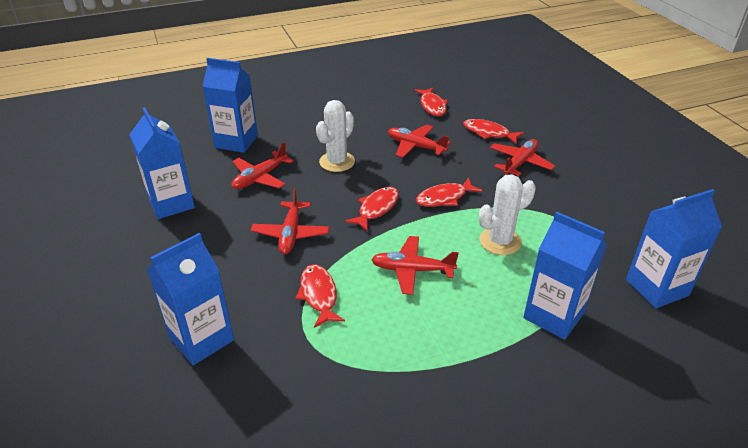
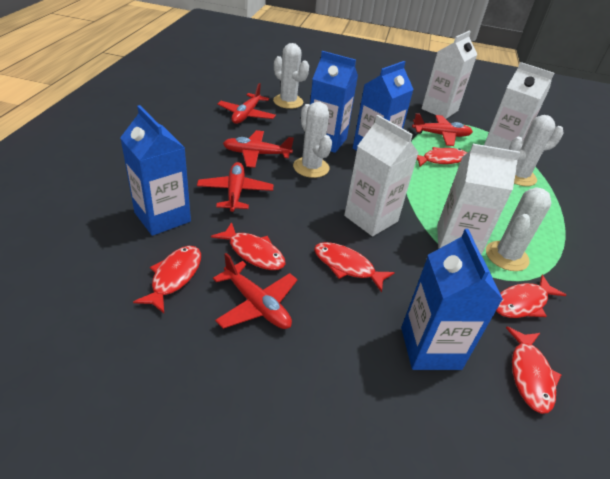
blue carton: [129,107,195,219] [147,233,234,365] [202,58,258,153] [523,211,607,340] [626,189,722,308] = 5 -> [120,105,191,236] [310,51,358,153] [353,61,414,151] [401,229,503,370] = 4
red fish: [296,265,345,328] [345,187,399,232] [414,87,448,116] [416,177,482,207] [463,119,524,144] = 5 -> [133,246,201,313] [211,222,286,270] [314,242,395,292] [416,147,467,167] [496,275,566,318] [506,326,561,414] = 6
white cactus: [316,100,355,172] [479,175,536,255] = 2 -> [273,43,309,109] [293,102,332,178] [486,187,551,271] [509,115,564,186] = 4
white carton: none = 0 -> [344,115,419,236] [422,31,478,119] [437,144,521,255] [484,62,554,150] = 4

